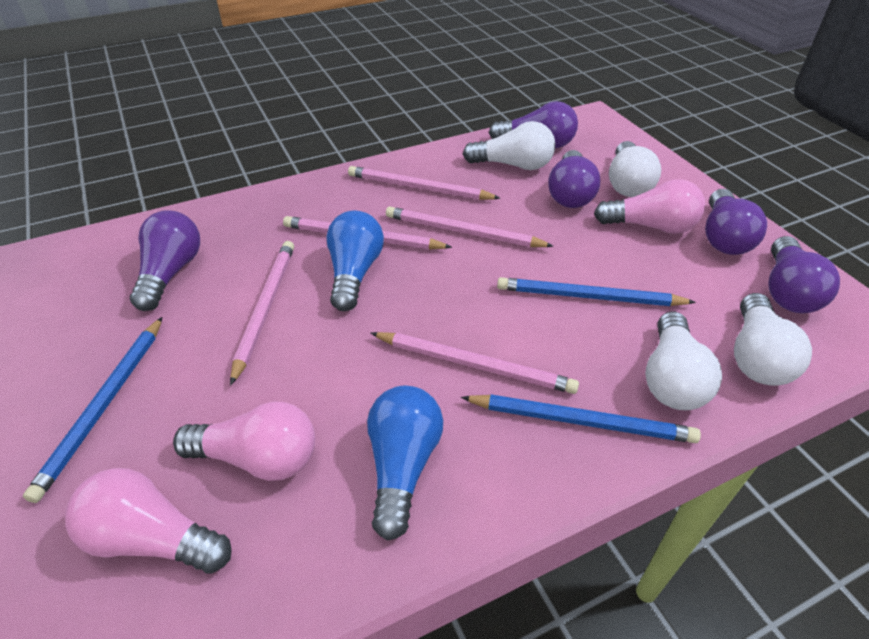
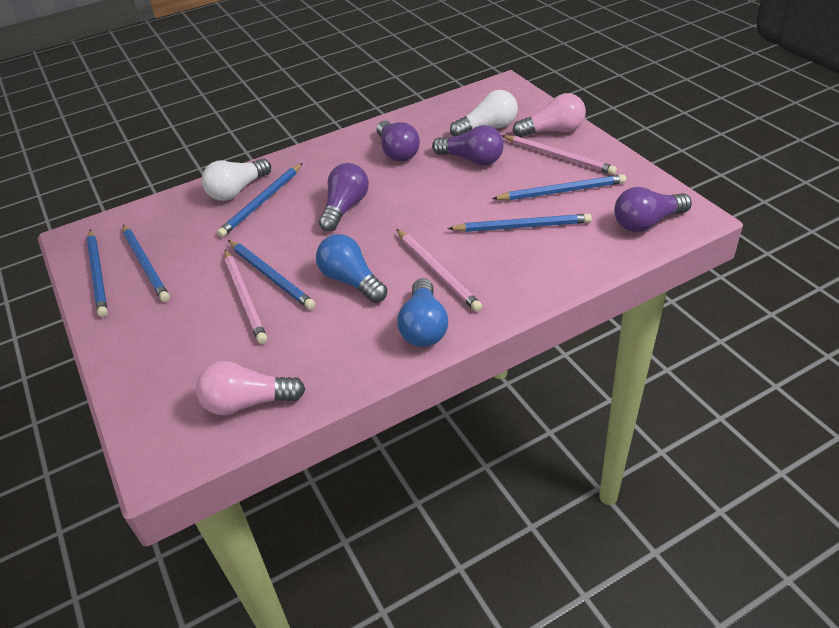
blue pencil: [23,317,162,503] [461,395,701,443] [497,277,696,306] = 3 -> [87,230,108,317] [123,224,170,302] [217,163,303,237] [228,240,316,310] [448,214,592,232] [492,174,626,200] = 6
pink light bulb: [65,468,232,574] [173,402,315,481] [594,179,705,234] = 3 -> [196,361,305,415] [513,93,586,137] = 2
pink pencil: [230,241,294,386] [283,216,452,249] [348,166,501,200] [371,332,579,394] [386,206,554,247] = 5 -> [224,250,267,344] [396,229,482,312] [501,135,617,175] = 3
purple light bulb: [130,210,200,311] [489,101,578,148] [548,150,600,208] [705,189,767,255] [769,236,840,313] = 5 -> [319,163,369,232] [377,121,420,162] [432,125,504,165] [614,187,692,232] = 4
white light bulb: [463,121,555,170] [609,141,661,197] [645,312,722,410] [734,293,812,386] = 4 -> [202,158,271,201] [450,90,518,137] = 2

